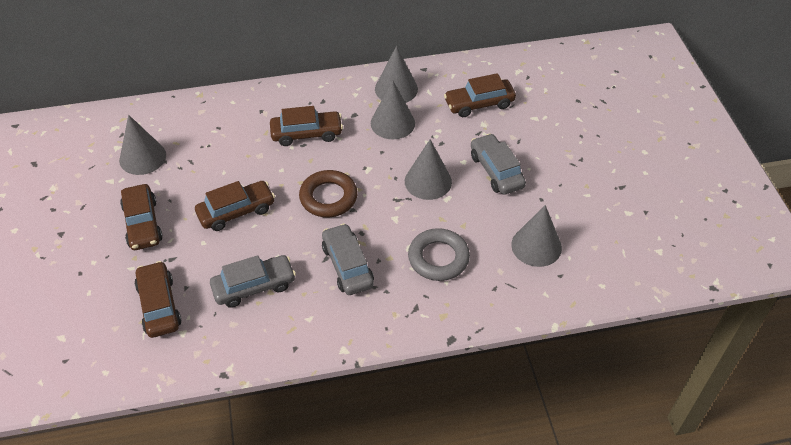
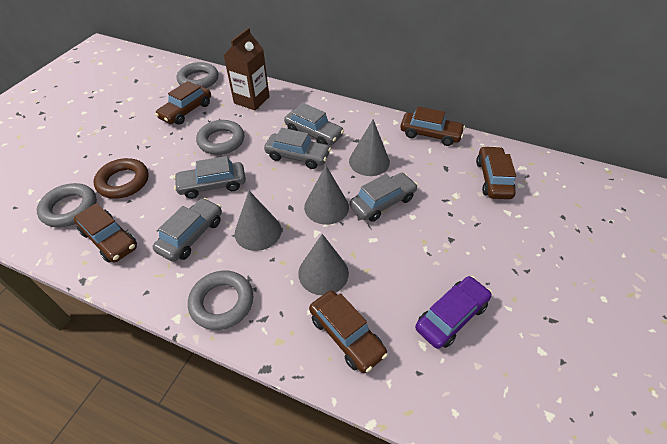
brown carton: none = 0 -> [224,28,270,111] = 1
grey car: [210,255,296,308] [322,223,374,295] [471,133,526,195] = 3 -> [153,198,222,262] [174,156,246,199] [264,128,331,169] [284,103,344,145] [350,173,418,222] = 5
grey cone: [119,115,166,175] [371,80,415,139] [375,46,418,103] [405,139,452,200] [511,205,562,267] = 5 -> [235,191,282,251] [298,234,349,295] [304,165,349,225] [349,119,390,176] = 4
grey ring: [408,228,470,281] = 1 -> [37,183,97,228] [177,62,219,88] [188,271,253,330] [196,120,244,155] = 4
purple car: none = 0 -> [415,276,492,349] = 1

